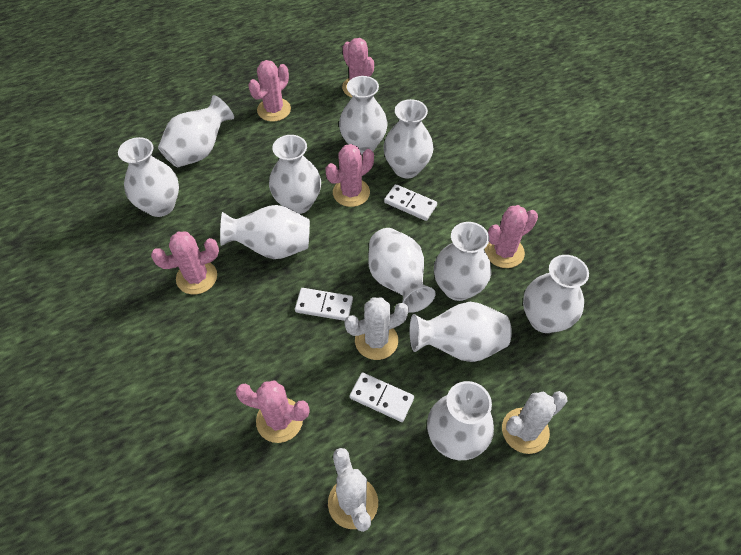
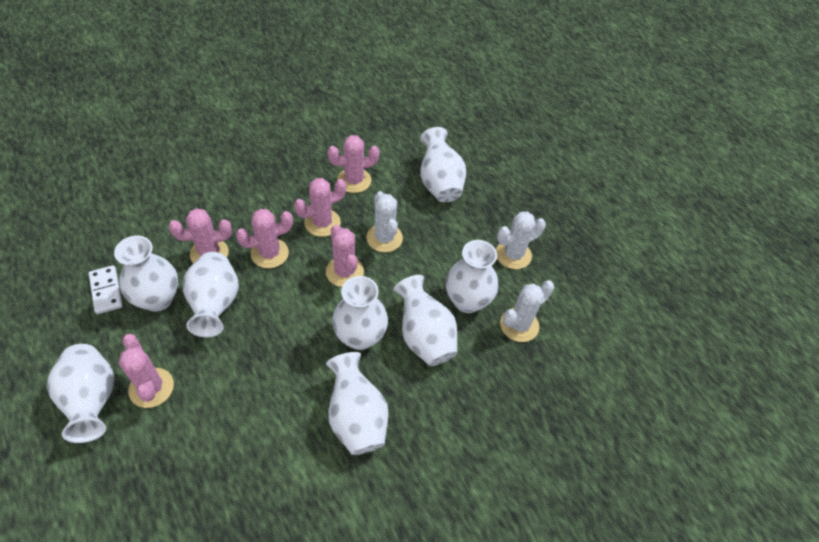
white domino: [295,288,353,321] [349,372,414,422] [384,184,437,221] = 3 -> [89,265,123,314] = 1
white vase: [118,137,179,217] [158,95,234,168] [220,205,310,259] [269,135,321,214] [339,76,388,155] [368,228,436,313] [383,99,434,178] [410,302,512,362] [427,381,494,460] [434,222,491,301] [523,255,589,333] = 11 -> [47,344,115,443] [114,236,178,312] [182,252,239,337] [326,352,389,455] [332,276,388,350] [393,275,457,366] [420,127,466,202] [445,240,499,313] = 8

